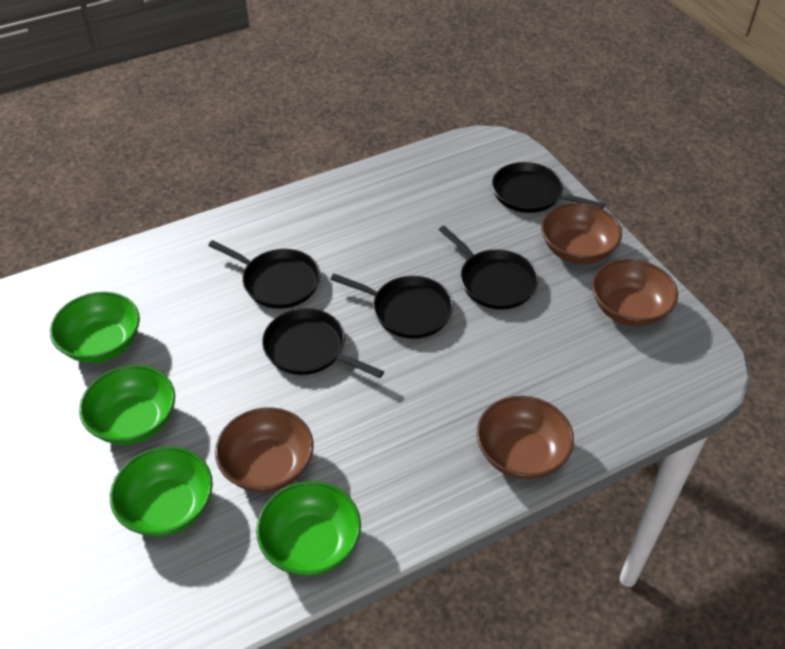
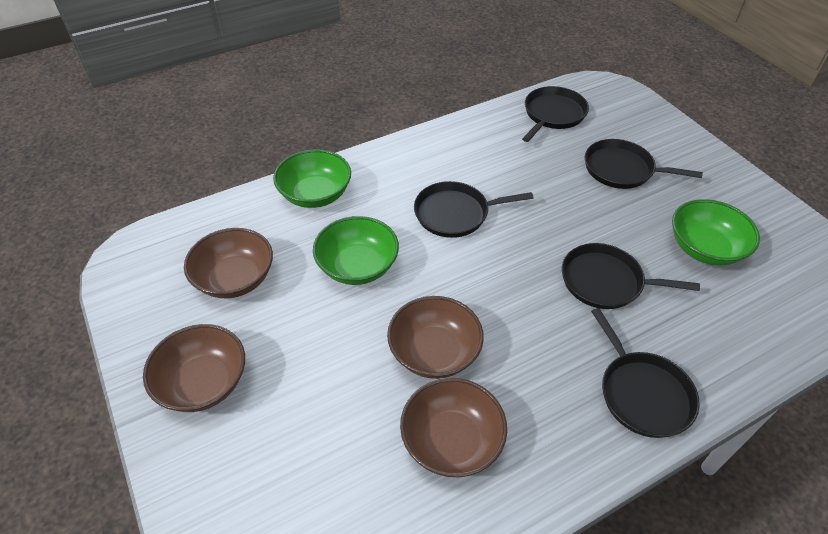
green bowl: [50,292,140,363] [79,365,175,445] [110,446,213,537] [256,481,361,576] = 4 -> [273,149,351,208] [313,216,399,285] [672,199,760,265] = 3

